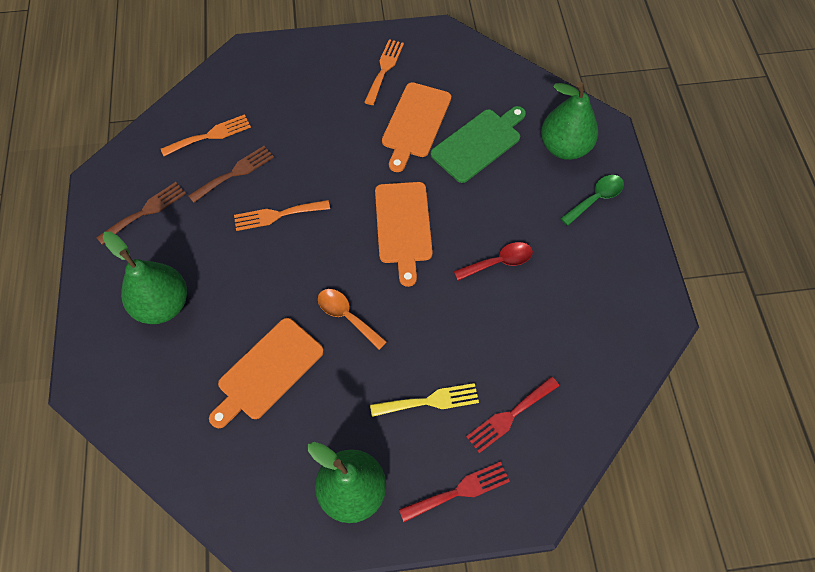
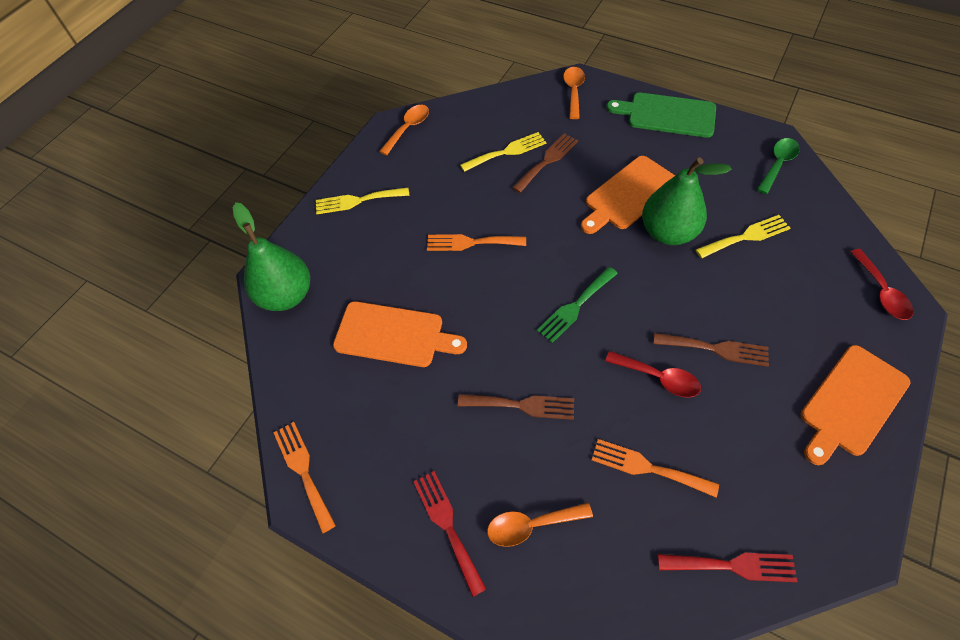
brown fork: [96,182,186,245] [188,146,274,203] = 2 -> [458,394,574,420] [512,133,578,193] [653,333,769,367] = 3
green fork: none = 0 -> [537,267,618,343] = 1
green pear: [103,232,187,324] [308,442,386,523] [541,82,598,160] = 3 -> [233,202,310,311] [642,158,732,245] = 2
orange spoon: [318,289,387,350] = 1 -> [379,105,429,155] [487,503,593,547] [563,67,585,119] = 3
red spoon: [454,242,533,281] = 1 -> [605,351,701,398] [850,249,913,320] = 2
yellow fork: [370,383,479,417] = 1 -> [316,188,409,214] [460,132,547,172] [696,215,790,258] = 3

